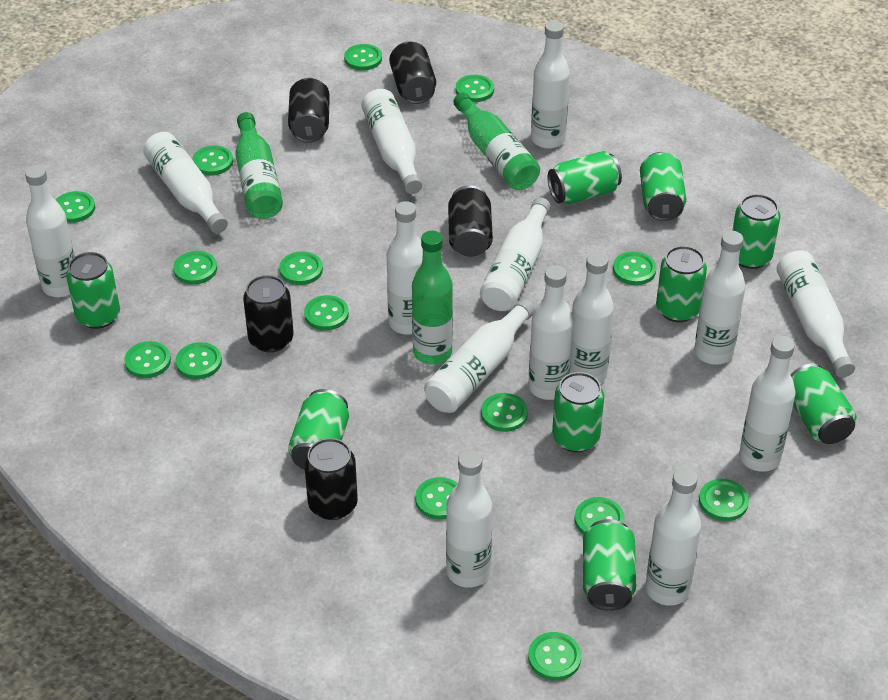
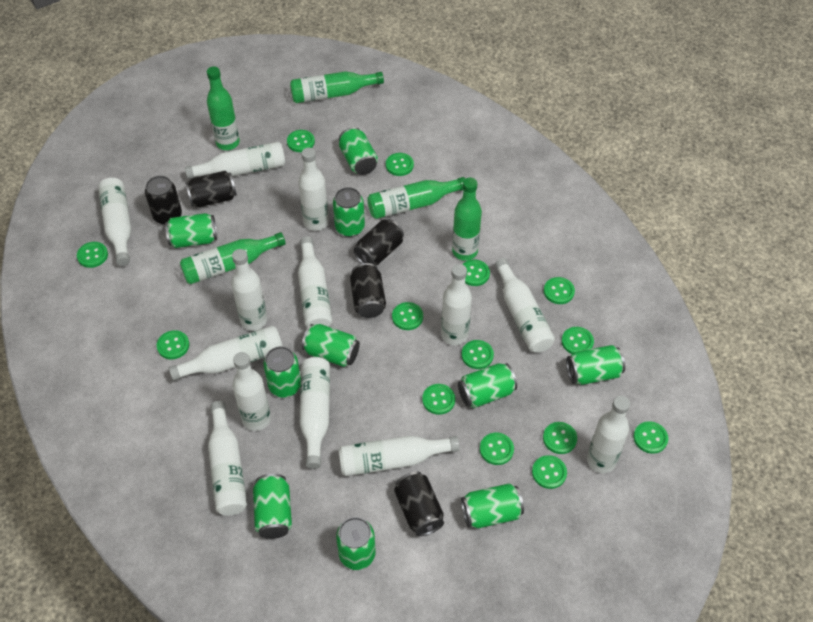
green bottle: [235,112,283,219] [412,231,453,365] [453,92,540,190] = 3 -> [180,232,286,284] [207,66,240,150] [290,71,384,103] [367,177,465,219] [452,178,482,261] = 5
green button: [56,191,95,223] [124,341,171,378] [173,251,217,285] [175,342,222,379] [192,145,233,175] [279,251,323,285] [304,295,349,331] [344,44,382,71] [415,477,458,519] [456,75,494,102] [481,393,528,432] [528,632,581,681] [575,497,625,535] [613,252,656,285] [699,479,749,521] = 15 -> [77,242,108,268] [157,330,189,359] [287,130,315,152] [386,153,414,176] [392,302,423,330] [422,384,455,415] [461,340,494,369] [462,259,490,286] [480,433,514,465] [532,455,567,489] [543,422,577,454] [544,277,575,304] [562,327,594,354] [633,421,668,454] = 14
green can: [66,252,120,329] [288,389,349,470] [548,151,622,204] [552,372,604,452] [583,519,636,611] [640,152,686,221] [656,246,707,322] [732,194,780,269] [790,364,856,444] = 9 -> [165,213,217,248] [253,474,292,539] [263,346,301,398] [302,324,360,367] [333,187,365,237] [336,517,376,570] [339,127,378,175] [458,363,517,408] [461,483,524,528] [566,345,625,385] = 10
white bottle: [25,165,75,297] [143,132,228,233] [361,89,422,194] [387,201,423,335] [424,299,535,413] [446,450,493,588] [480,197,551,311] [529,265,574,400] [531,21,570,149] [570,252,614,384] [645,468,701,606] [694,231,745,365] [739,336,796,472] [776,250,855,378] = 14 -> [98,178,131,266] [169,326,282,381] [185,142,285,179] [208,401,247,516] [231,249,267,331] [232,352,271,431] [298,148,329,231] [298,236,332,328] [300,357,330,469] [338,436,460,476] [441,264,472,345] [495,258,555,353] [587,396,630,473] = 13

